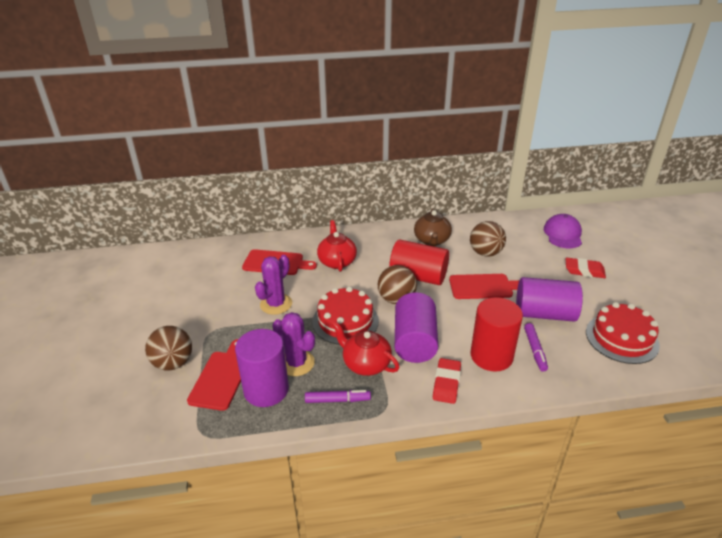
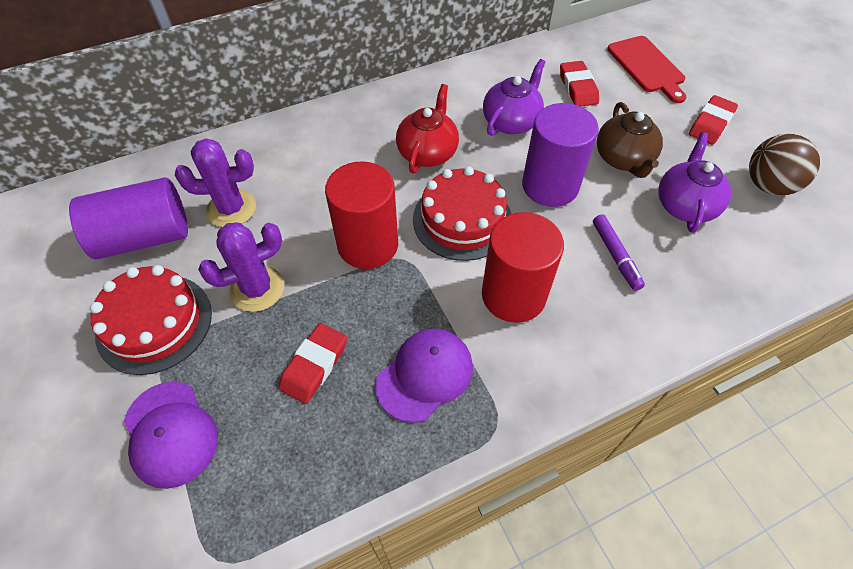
brown ball: [145,326,192,370] [378,265,417,304] [470,221,506,257] = 3 -> [749,134,820,196] = 1
purple cap: [544,214,582,248] = 1 -> [124,382,218,489] [375,328,473,423] = 2
purple cylinder: [235,329,289,407] [395,292,438,363] [516,277,583,322] = 3 -> [69,177,188,259] [522,103,599,207] = 2
purple marker: [305,390,371,403] [524,323,548,372] = 2 -> [593,214,645,291] = 1
purple teapot: none = 0 -> [483,59,546,136] [658,132,731,233] = 2
red cutting board: [187,339,241,411] [242,249,317,275] [449,274,519,299] = 3 -> [607,36,686,103] = 1
red eraser: [433,358,461,404] [565,258,606,278] = 2 -> [279,323,347,404] [560,61,599,107] [689,95,738,145] = 3
red teapot: [317,220,357,272] [332,321,399,376] = 2 -> [396,84,459,174] = 1

